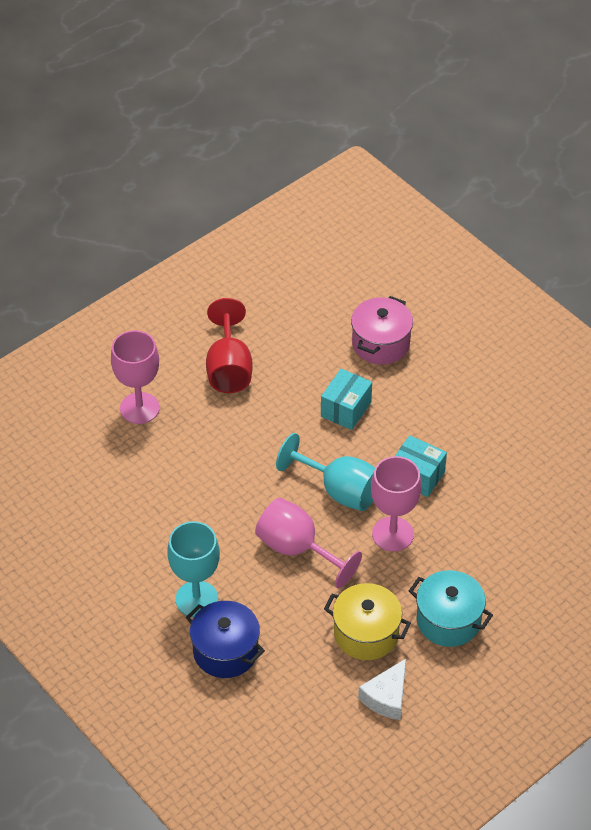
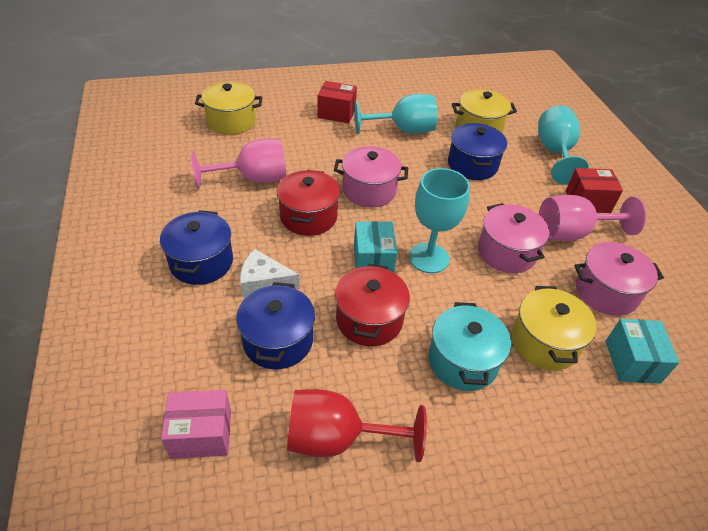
blue pot: [186,601,265,678] = 1 -> [160,210,233,285] [236,282,315,369] [448,123,507,180] = 3
pink box: none = 0 -> [161,390,231,459] = 1
pink goblet: [111,330,160,424] [255,498,362,588] [371,456,422,552] = 3 -> [191,139,287,189] [539,195,647,241] = 2
pink pot: [351,296,413,365] = 1 -> [334,146,408,208] [478,203,549,273] [574,242,664,316] = 3
red box: none = 0 -> [318,81,357,123] [566,168,623,213] = 2
red pot: none = 0 -> [277,170,340,236] [335,264,410,347] = 2
turquoise goblet: [167,521,220,617] [276,433,375,511] = 2 -> [354,94,437,134] [409,168,470,273] [538,105,589,184] = 3
yellow pot: [324,583,411,660] = 1 -> [195,82,262,135] [452,89,517,133] [511,286,597,371] = 3

